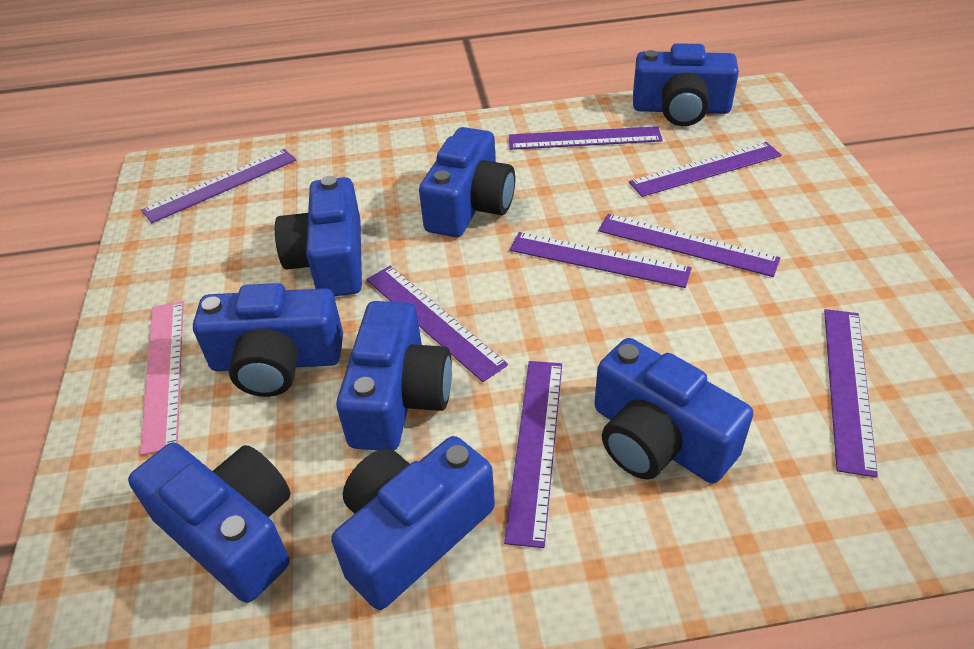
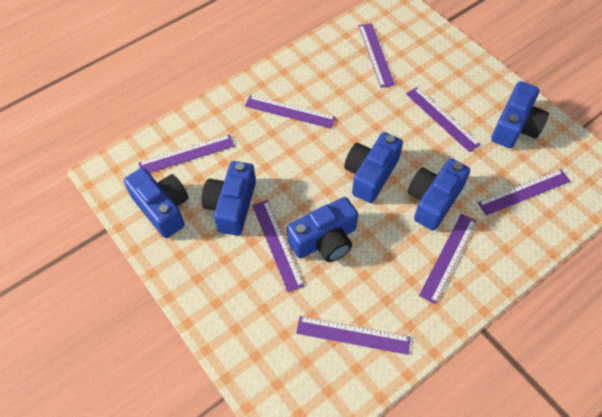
blue camera: [128,443,291,603] [193,283,343,397] [275,176,362,296] [331,436,495,610] [336,301,452,450] [419,127,515,237] [595,338,754,483] [633,43,739,126] = 8 -> [124,168,189,238] [201,161,256,236] [287,197,358,262] [344,132,403,203] [408,159,470,231] [491,81,549,148] = 6
pink ruler: [140,301,184,456] = 1 -> none = 0

